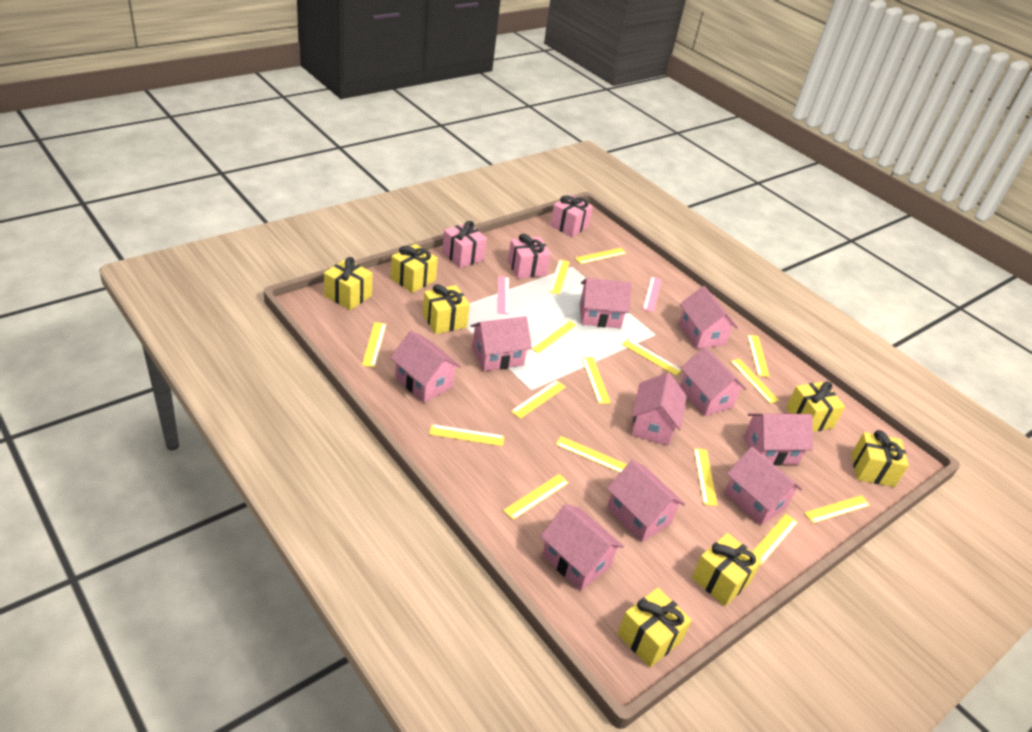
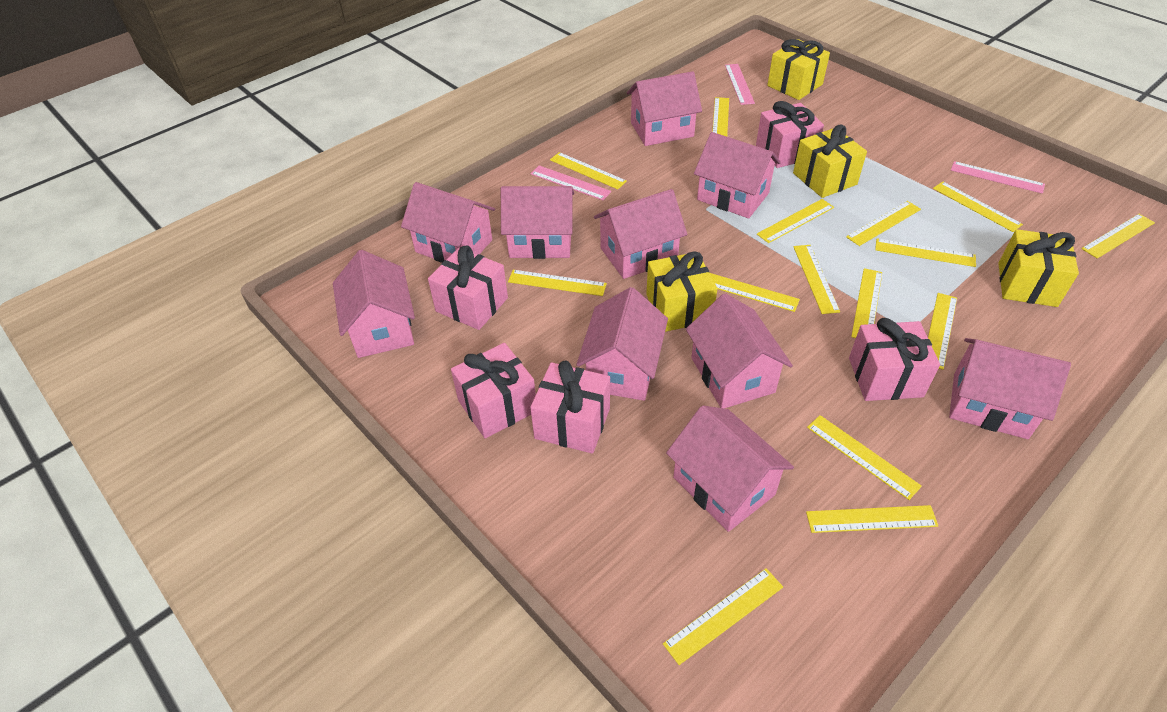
pink gift: [442,221,487,268] [508,234,551,279] [550,195,593,237] = 3 -> [428,245,508,330] [451,343,536,438] [530,360,610,454] [756,101,824,168] [849,318,940,401] = 5
pink ruler: [498,276,509,315] [643,277,662,312] = 2 -> [531,165,611,200] [725,64,755,105] [951,161,1045,194] = 3
yellow gift: [324,257,373,310] [391,244,438,293] [423,284,470,334] [617,588,692,668] [691,533,762,606] [786,381,845,432] [851,430,909,487] = 7 -> [646,251,717,332] [767,39,830,100] [793,124,867,198] [998,229,1079,307] = 4

